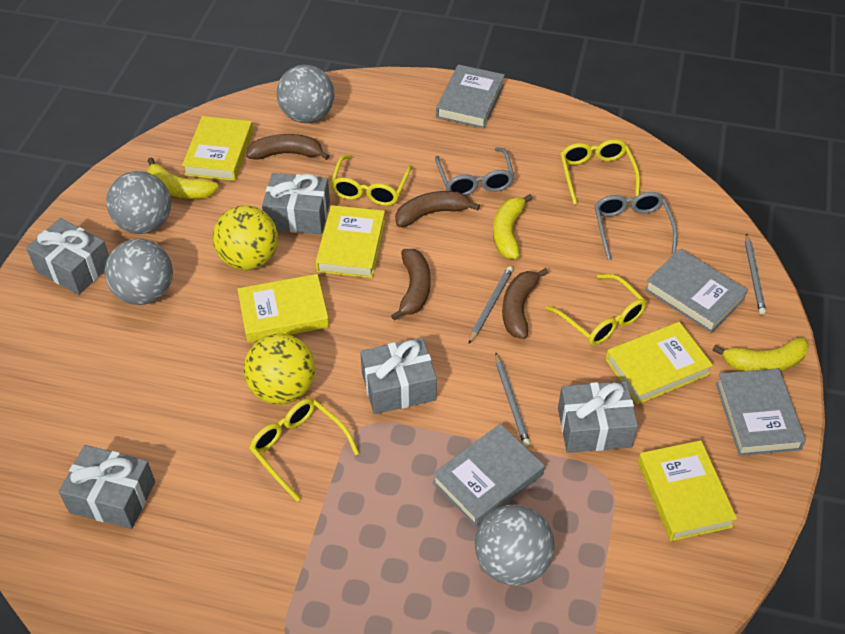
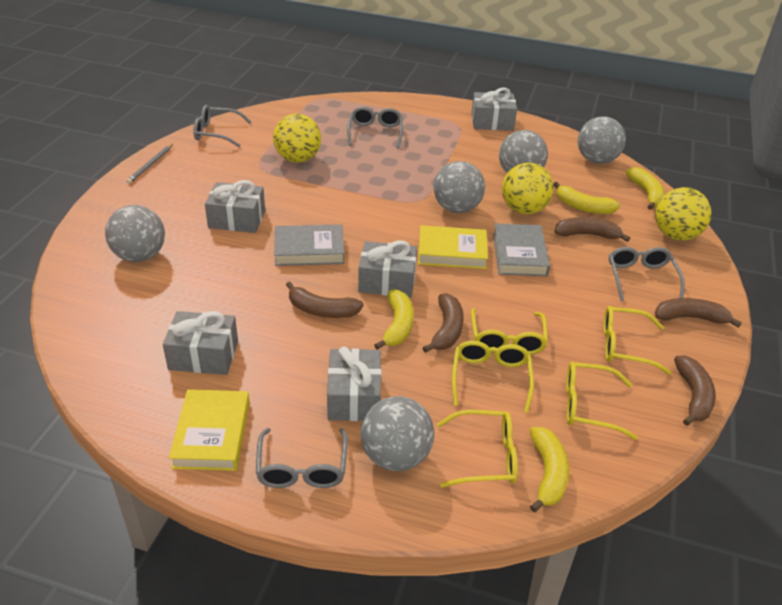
brown banana: [246,134,329,160] [391,249,431,321] [395,191,480,227] [502,268,548,339] = 4 -> [286,282,364,318] [423,293,464,353] [555,217,630,242] [655,298,742,328] [674,356,716,426] = 5
grey ball: [105,239,173,305] [106,171,171,234] [277,65,335,123] [475,505,555,586] = 4 -> [105,205,165,262] [361,396,434,471] [434,161,485,213] [499,130,548,173] [578,116,626,164] = 5
grey book: [432,424,545,527] [436,64,505,129] [645,249,748,333] [716,368,806,456] = 4 -> [274,224,345,266] [493,223,550,276] = 2
grey glasses: [435,147,514,196] [594,192,677,260] = 2 -> [193,105,251,147] [256,428,348,488] [347,107,403,148] [609,247,685,301] = 4
grey pencil: [469,266,513,344] [495,353,530,446] [745,233,766,315] = 3 -> [126,144,173,184] = 1
yellow ball: [213,205,278,270] [244,333,315,405] = 2 -> [273,114,321,163] [502,163,554,214] [655,187,712,241] = 3
yellow banana: [147,157,219,199] [493,194,533,259] [713,338,809,371] = 3 -> [374,289,414,350] [529,427,569,512] [554,182,620,214] [626,167,665,210] = 4
yellow book: [182,116,253,181] [238,274,329,343] [316,205,385,278] [606,322,713,405] [638,440,737,541] = 5 -> [169,389,250,471] [418,225,488,269] = 2
yellow glasses: [249,398,359,502] [330,155,412,206] [546,274,647,345] [560,139,640,205] = 4 -> [437,410,518,488] [452,341,534,413] [471,308,548,354] [566,362,637,440] [603,306,671,375] = 5

